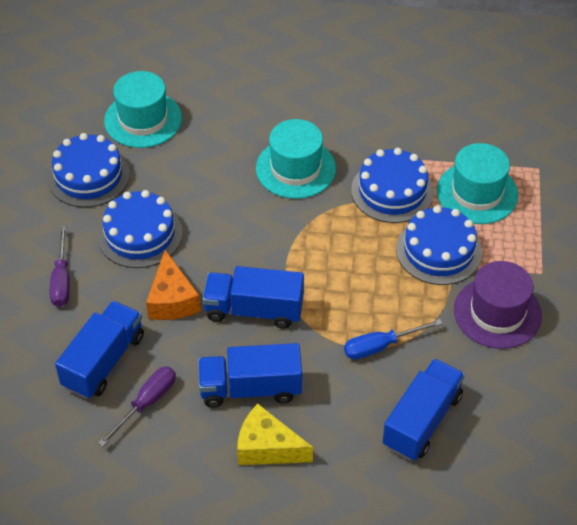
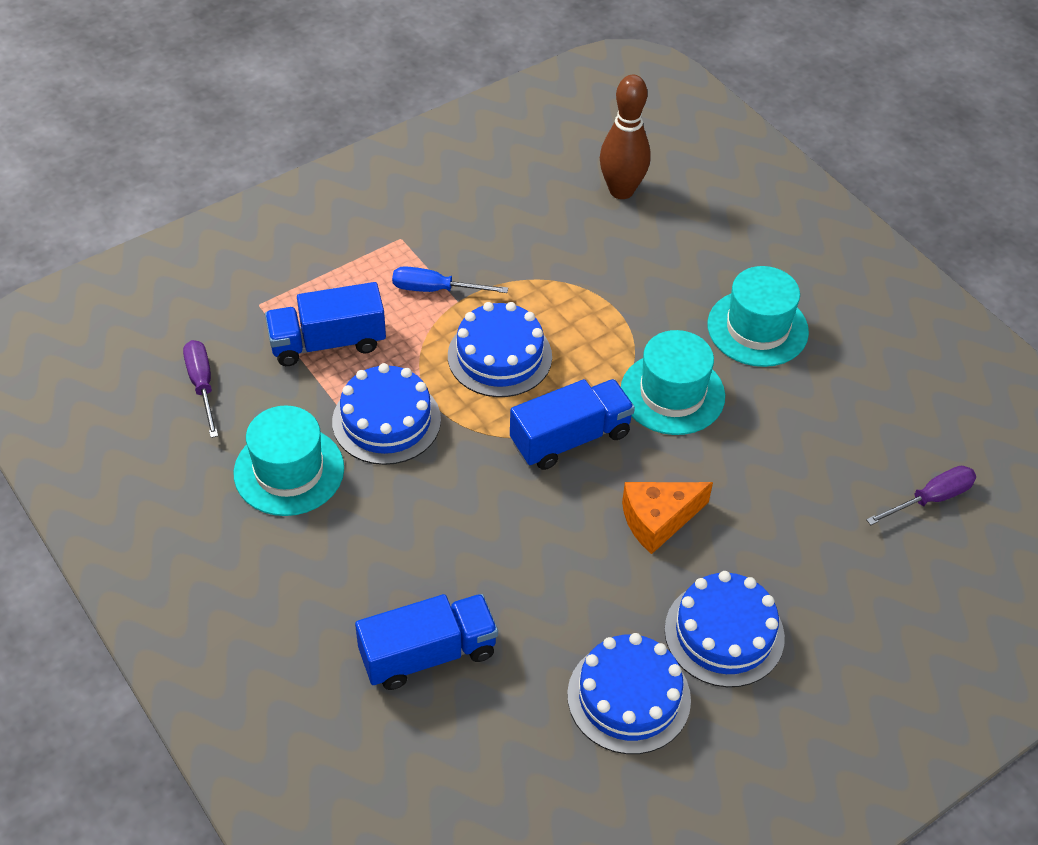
blue truck: [55,301,144,399] [198,343,302,408] [202,266,304,329] [383,358,465,461] = 4 -> [265,282,386,366] [355,594,498,690] [510,379,635,470] = 3
brown bowling pin: none = 0 -> [600,75,651,199] = 1
purple hat: [454,261,542,349] = 1 -> none = 0
yellow cheese: [237,404,313,465] = 1 -> none = 0

